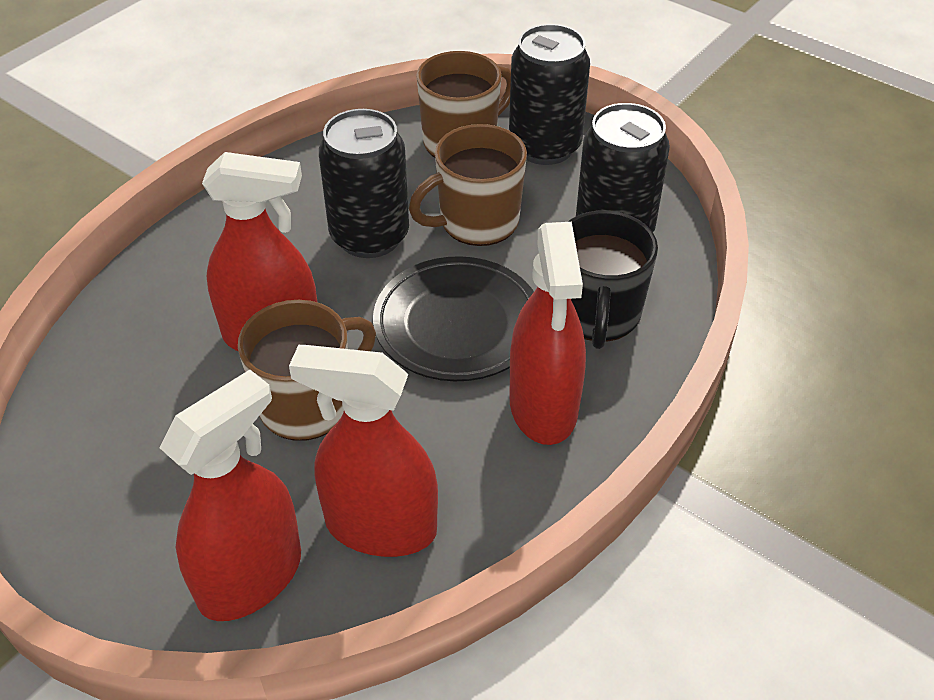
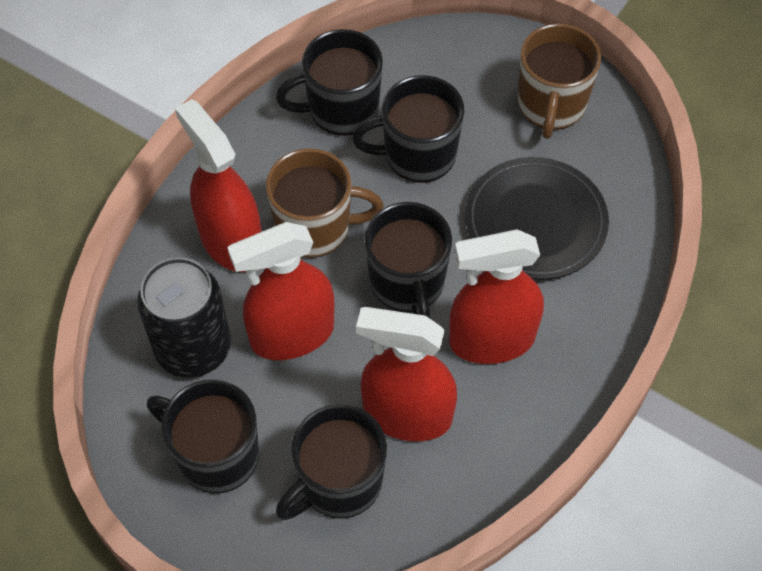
black can: [319,109,409,258] [509,24,590,165] [576,103,670,232] = 3 -> [137,257,231,378] = 1
black mug: [568,210,658,349] = 1 -> [147,379,259,493] [276,29,383,136] [276,404,387,520] [352,75,464,183] [365,202,452,318] = 5
brown mug: [238,300,376,441] [409,124,527,246] [416,51,511,158] = 3 -> [266,148,383,258] [518,24,601,139] = 2

